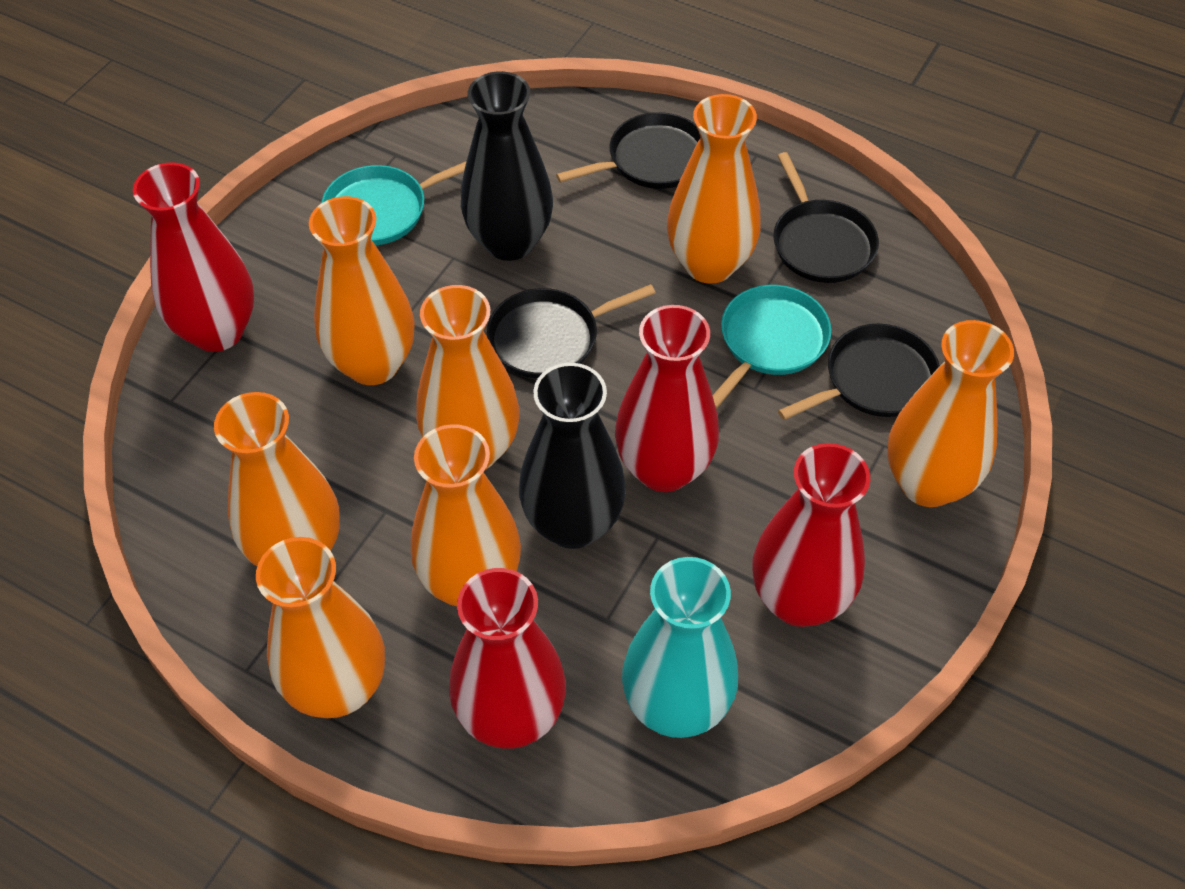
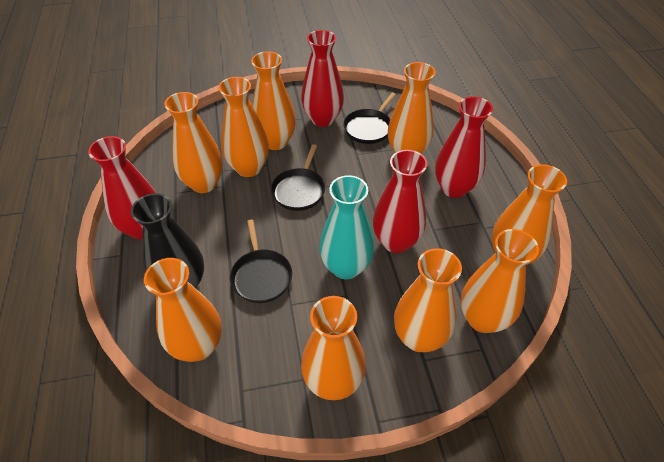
black pan: [487,284,655,379] [556,112,700,189] [773,152,879,283] [778,324,940,420] = 4 -> [230,220,292,303] [271,144,325,211] [343,93,396,144] = 3
black vase: [461,71,553,261] [519,363,626,549] = 2 -> [131,193,204,289] = 1
orange vase: [214,392,340,566] [256,537,385,718] [309,196,415,385] [411,424,521,606] [416,285,520,470] [667,94,761,284] [887,320,1014,507] = 7 -> [144,258,222,362] [164,92,223,193] [218,77,269,177] [251,51,296,150] [301,296,366,400] [388,62,435,154] [394,248,462,352] [461,229,539,333] [492,164,567,265] = 9
turquoise pan: [322,162,466,245] [712,285,831,409] = 2 -> none = 0

